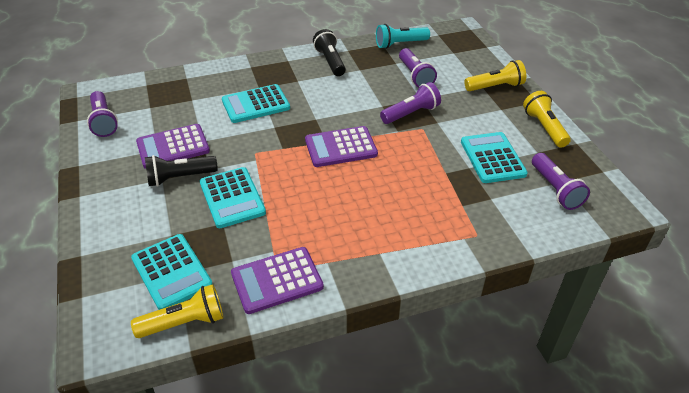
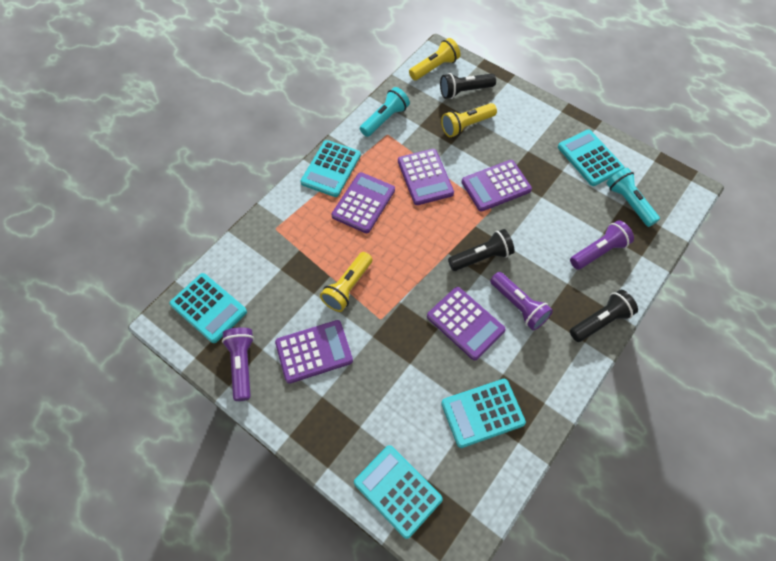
black flashlight: [145,155,218,187] [313,29,346,76] = 2 -> [440,73,496,99] [448,229,515,271] [570,290,638,342] = 3
purple calculator: [136,124,210,169] [231,247,324,314] [305,126,378,167] = 3 -> [275,320,353,384] [332,172,395,233] [398,149,454,205] [427,287,506,360] [461,160,532,211] = 5
purple flashlight: [87,91,118,137] [380,82,441,124] [399,48,437,88] [532,153,590,210] = 4 -> [222,327,254,401] [490,272,553,331] [570,220,634,270] = 3
turquoise calculator: [131,234,212,310] [200,167,266,228] [222,84,290,123] [461,132,528,183] = 4 -> [170,273,247,343] [301,140,361,197] [354,445,443,539] [441,379,526,448] [558,130,625,186] = 5
turquoise flashlight: [376,24,430,49] = 1 -> [360,87,410,137] [606,168,660,227] = 2

